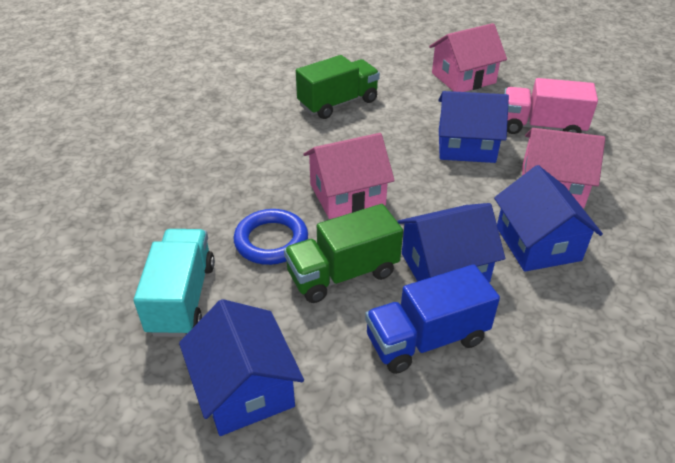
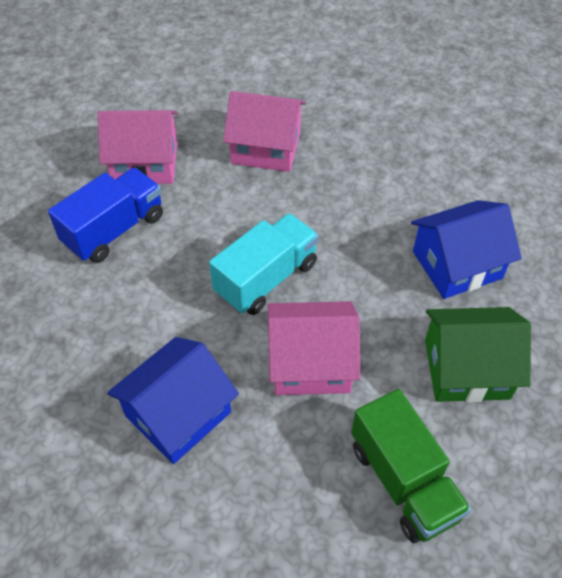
blue house: [179,299,304,436] [397,203,505,282] [438,91,509,163] [494,165,603,272] = 4 -> [107,337,239,464] [411,200,522,299] = 2
blue ring: [233,209,308,265] = 1 -> none = 0
green house: none = 0 -> [425,307,531,402] = 1
green truck: [284,204,403,303] [296,55,380,119] = 2 -> [351,389,471,543] = 1
pink truck: [504,78,598,134] = 1 -> none = 0

